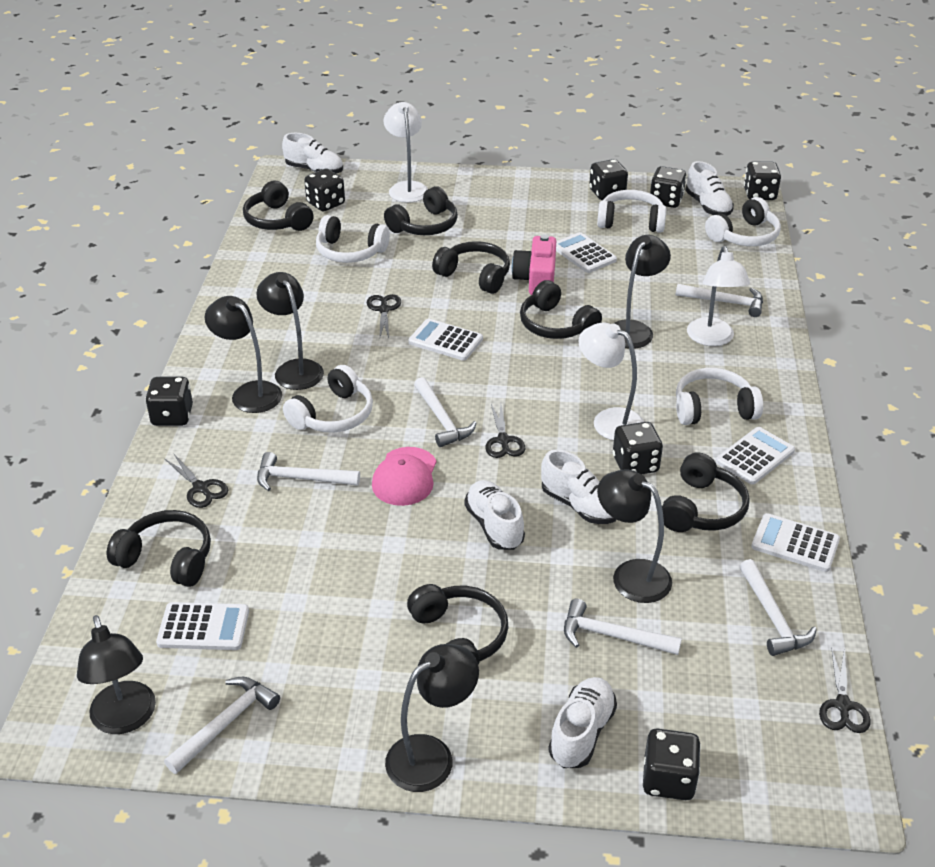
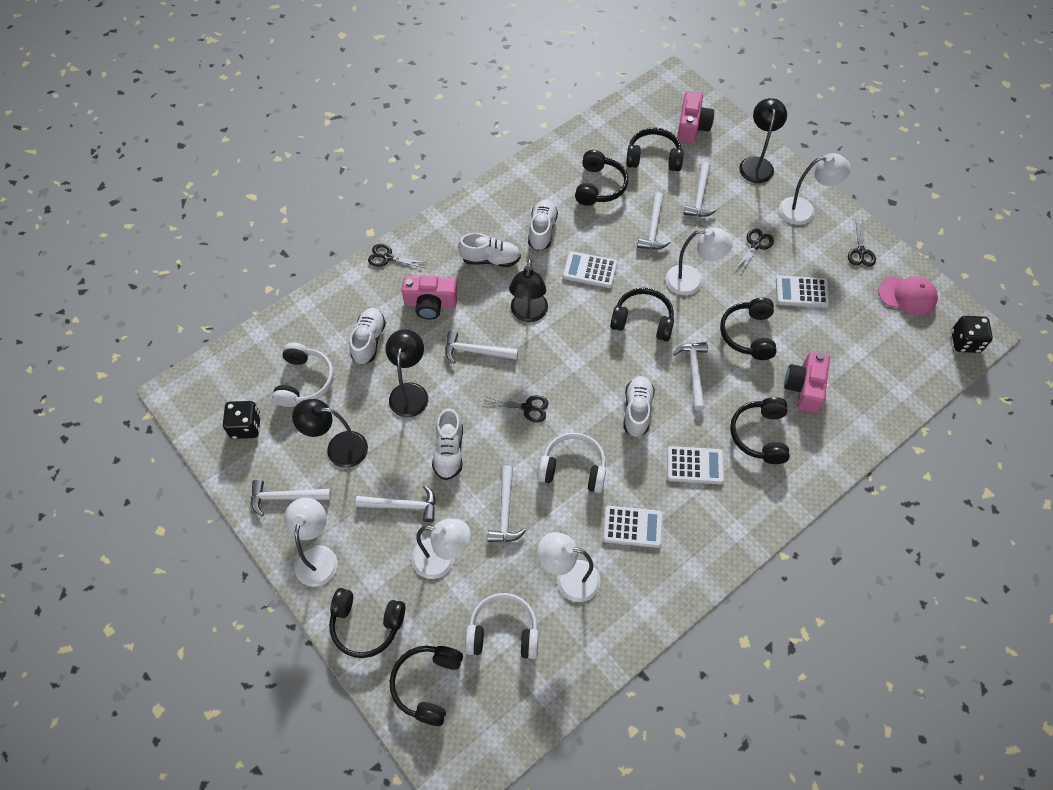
black dice: [145,377,193,426] [304,168,345,211] [589,159,628,200] [613,422,663,474] [643,728,701,800] [650,166,686,208] [744,162,781,200] = 7 -> [223,401,261,439] [951,316,993,353] = 2
black lamp: [77,615,156,734] [205,296,282,413] [256,272,324,390] [385,644,479,792] [597,470,672,603] [613,235,671,349] = 6 -> [292,399,368,468] [386,329,428,417] [509,259,548,322] [739,98,787,183] = 4
pink camera: [512,234,556,295] = 1 -> [402,275,458,319] [677,91,714,143] [784,351,830,413] = 3
white calculator: [156,602,249,650] [408,318,483,361] [556,232,617,273] [716,427,795,485] [751,513,840,572] = 5 -> [563,251,618,288] [603,506,663,548] [667,446,724,484] [776,275,829,308] = 4
white hammer: [164,677,280,774] [257,452,360,491] [414,377,477,447] [564,599,682,655] [676,284,763,317] [740,559,817,656] = 6 -> [251,480,331,516] [355,485,436,522] [445,331,518,364] [488,465,526,542] [637,192,671,249] [673,342,708,411] [683,162,717,217] = 7
white headphones: [283,365,373,432] [316,215,390,263] [597,190,666,233] [676,368,763,425] [705,197,781,246] = 5 -> [272,343,334,407] [465,593,539,659] [537,433,606,493] = 3
white lamp: [384,102,428,203] [578,323,644,441] [687,246,750,346] = 3 -> [284,498,338,587] [412,519,471,579] [538,532,600,602] [666,227,733,295] [779,153,851,225] = 5

